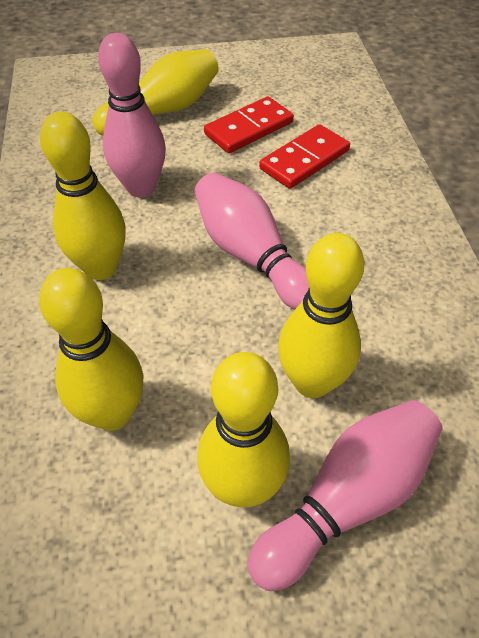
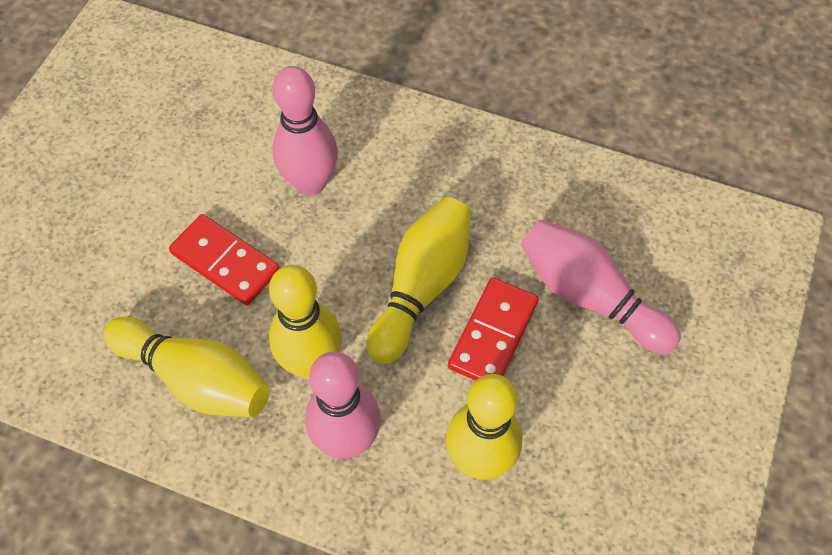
yellow bowling pin: [39,268,143,431] [40,112,126,280] [92,49,219,136] [197,352,290,508] [278,233,364,398] = 5 -> [104,317,270,417] [269,265,342,377] [367,197,471,364] [446,374,522,480] = 4

